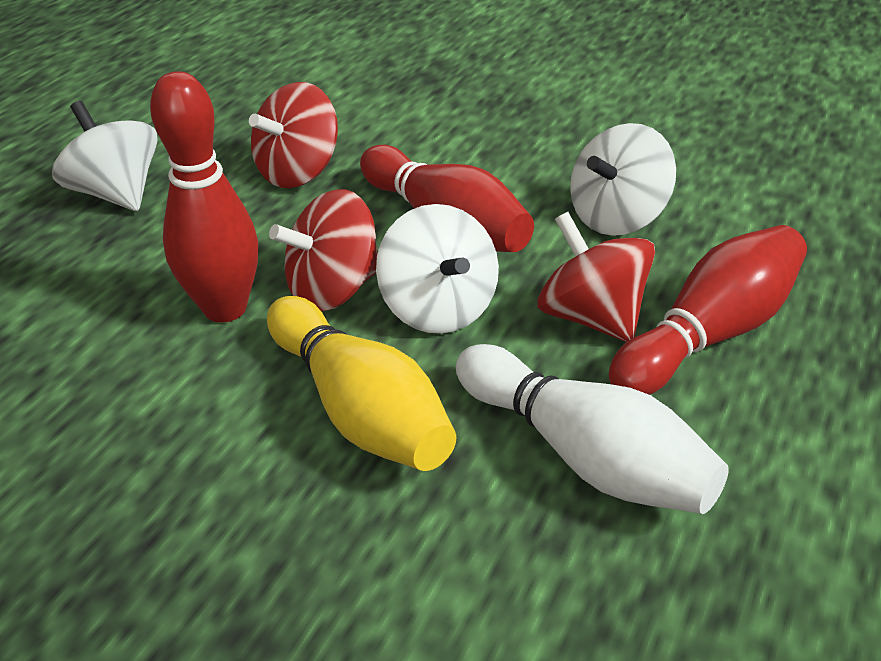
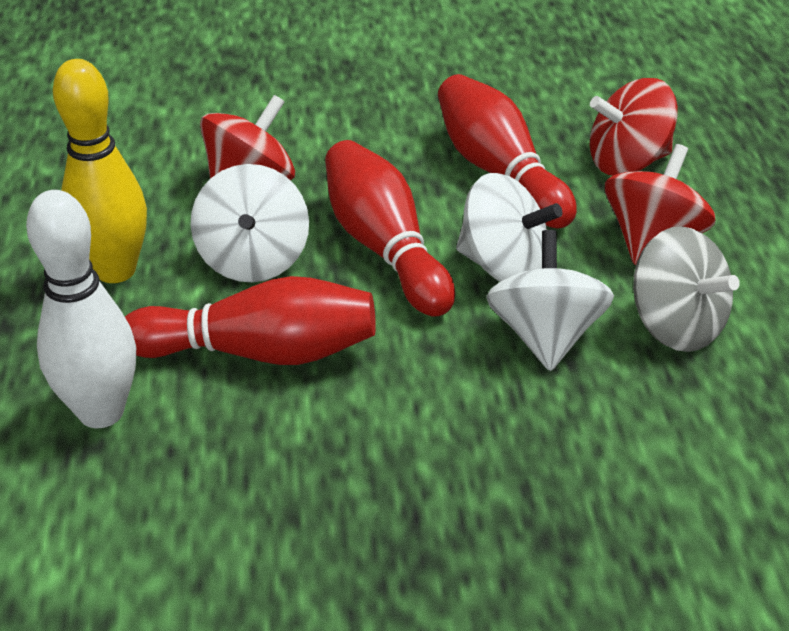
grey spinning top: none = 0 -> [633,226,740,352] = 1

